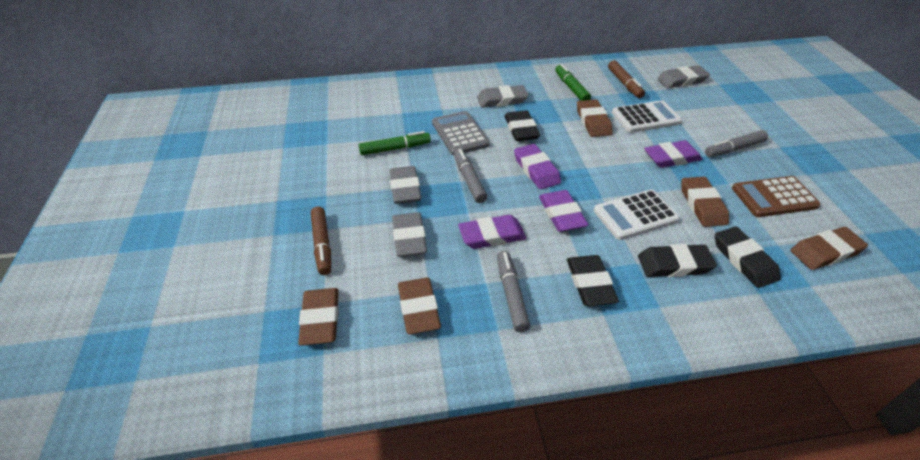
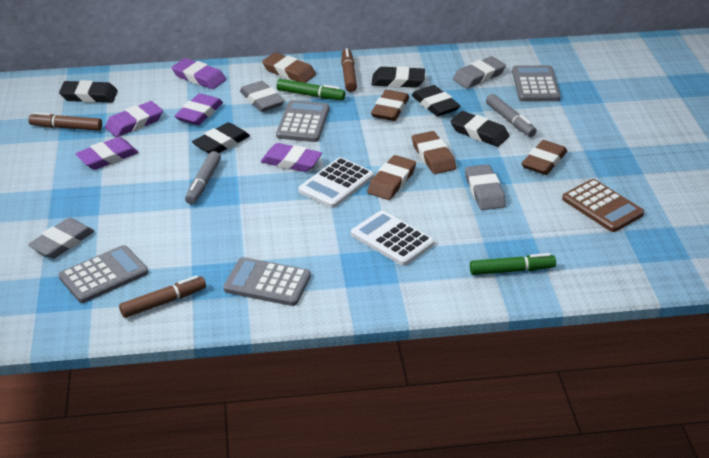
black eraser: [505,110,540,141] [567,255,619,306] [638,244,717,277] [715,226,781,288] = 4 -> [59,80,118,103] [192,122,250,153] [371,66,425,88] [412,85,461,116] [450,111,509,147] = 5
brown marker: [311,207,331,275] [608,60,645,98] = 2 -> [28,112,102,131] [119,276,206,318] [342,48,357,92] = 3
grey calculator: [432,111,490,155] = 1 -> [59,245,148,303] [223,257,311,306] [276,100,329,142] [512,65,561,102] = 4
grey marker: [454,148,488,203] [497,251,530,332] [705,130,768,157] = 3 -> [185,151,221,204] [486,94,536,137] = 2
purple eraser: [458,215,526,249] [514,144,561,189] [539,190,588,232] [644,140,702,168] = 4 -> [75,137,139,170] [105,101,163,137] [172,58,226,89] [175,93,223,125] [261,143,322,172] = 5

